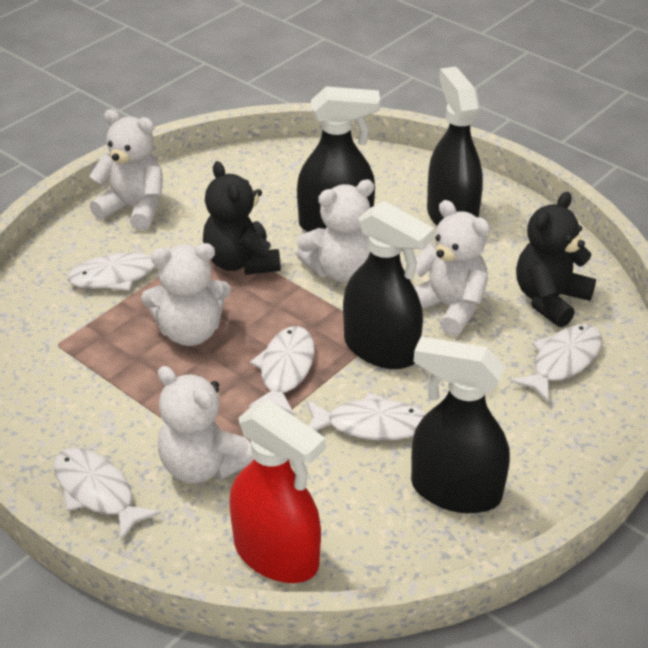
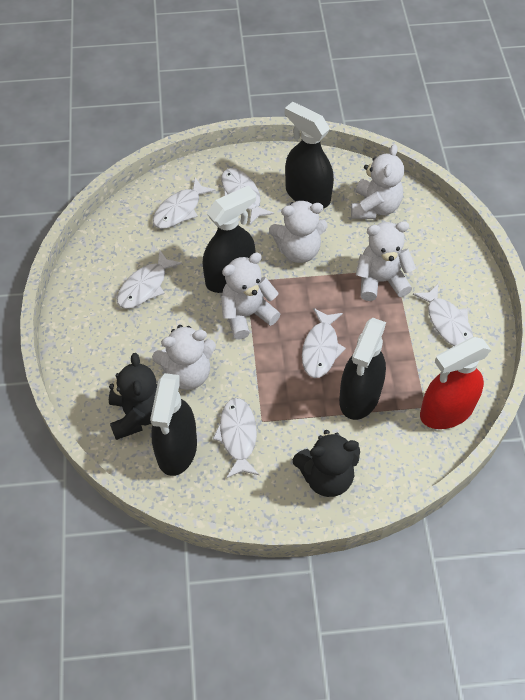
white fish: [53,448,161,541] [67,245,171,291] [249,326,315,415] [306,393,426,440] [510,324,602,403] = 5 -> [117,250,182,309] [153,177,216,229] [213,398,259,478] [221,168,274,224] [302,308,346,378] [413,284,473,346] = 6

